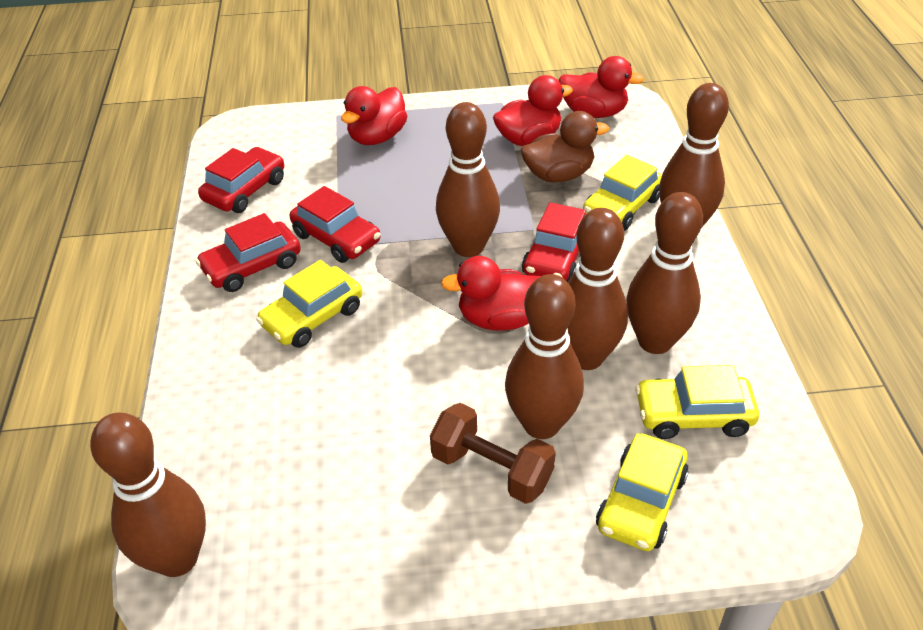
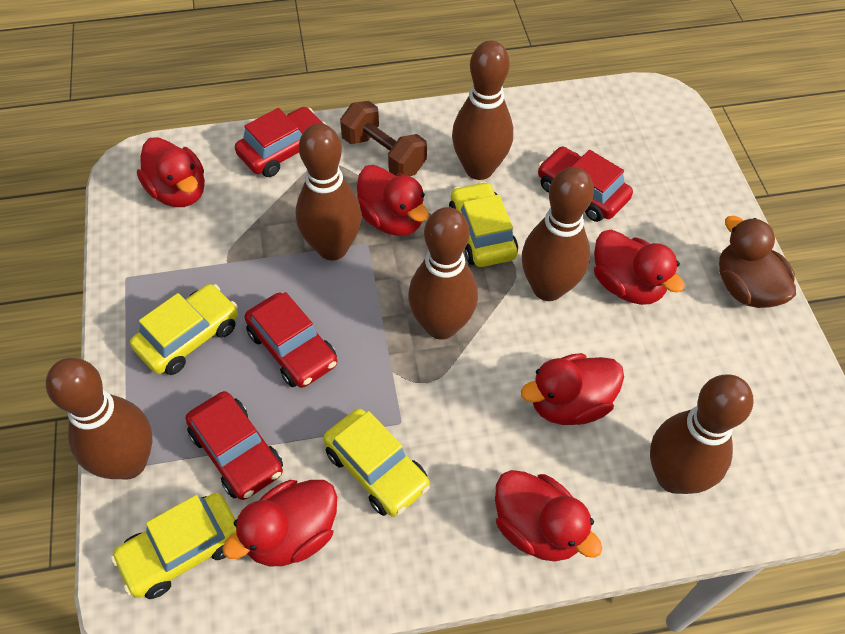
red duck: [341,86,407,145] [441,256,541,330] [493,75,573,146] [559,56,645,118] = 4 -> [137,137,205,207] [222,480,337,566] [357,165,429,236] [495,470,603,562] [521,353,624,425] [594,229,685,305] = 6

